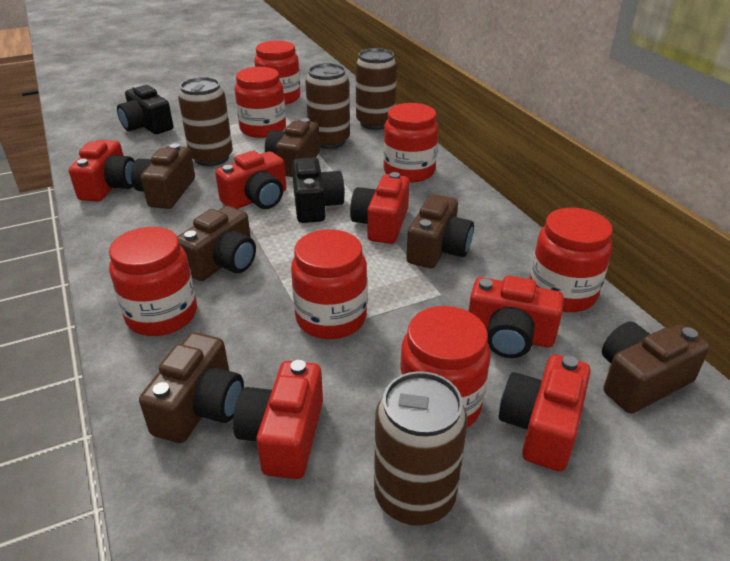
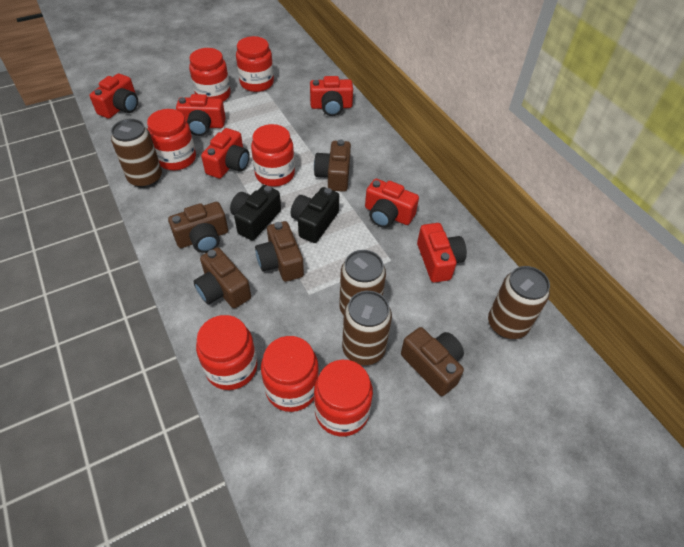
brown camera: [131,143,195,209] [139,332,244,443] [177,206,256,281] [265,118,320,177] [406,194,474,268] [602,322,710,414] = 6 -> [168,202,228,253] [193,247,251,308] [255,221,304,282] [314,139,351,192] [401,327,464,396] = 5

